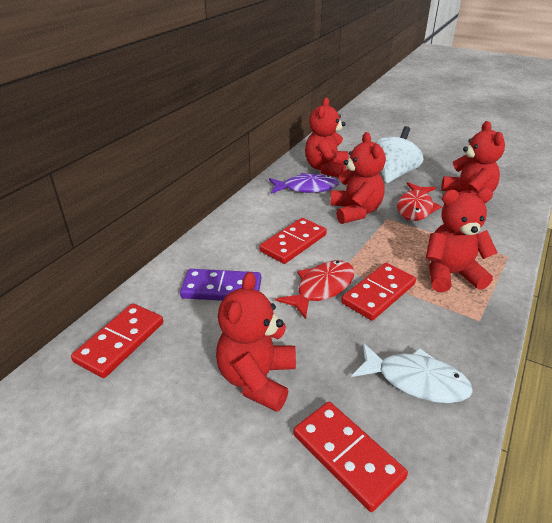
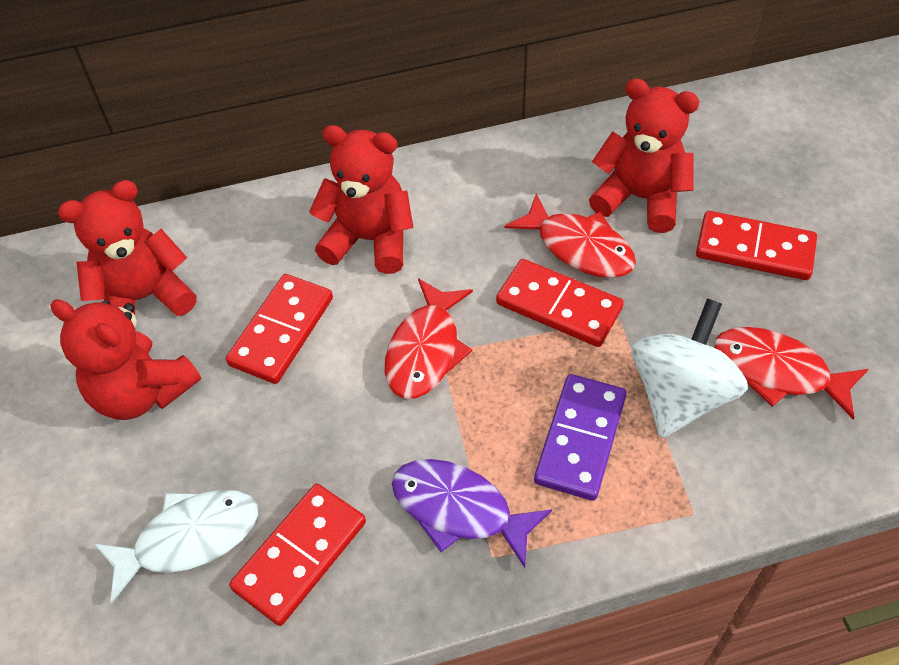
red fish: [276,260,355,319] [397,182,442,221] = 2 -> [385,278,473,399] [505,194,636,278] [714,327,868,419] = 3
red teddy bear: [216,272,296,412] [305,98,349,178] [330,132,386,224] [426,188,498,292] [441,121,505,195] = 5 -> [51,299,201,420] [58,180,197,316] [309,125,413,274] [589,78,700,233] = 4

